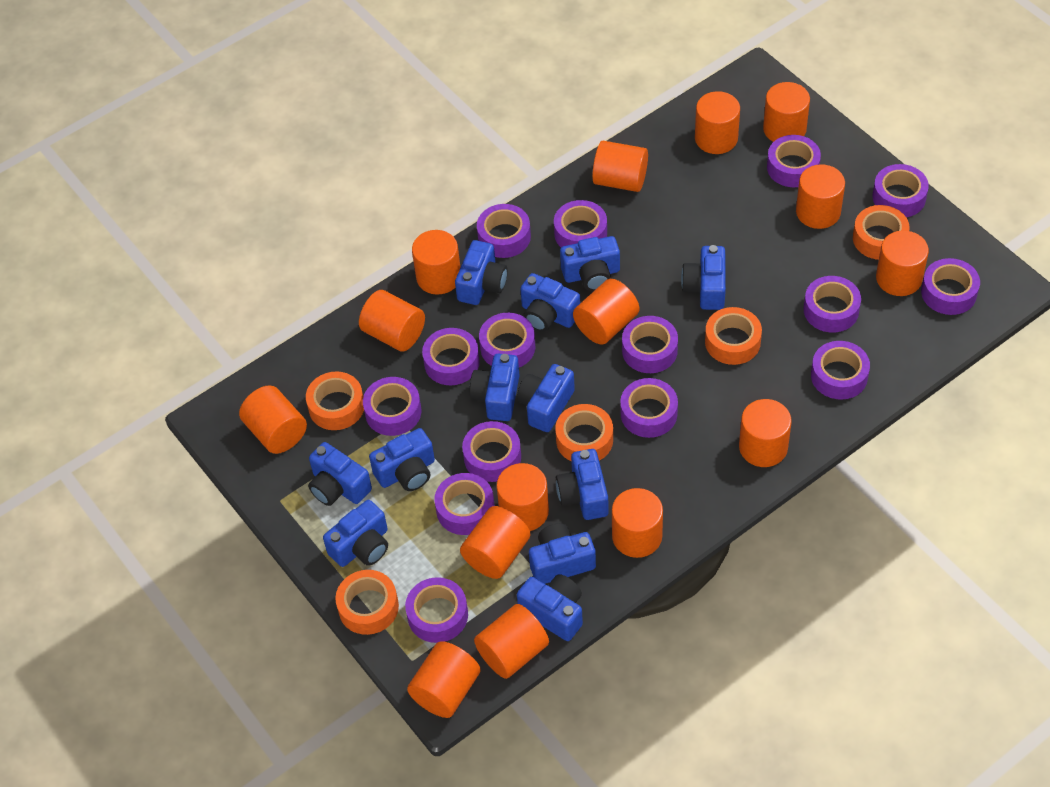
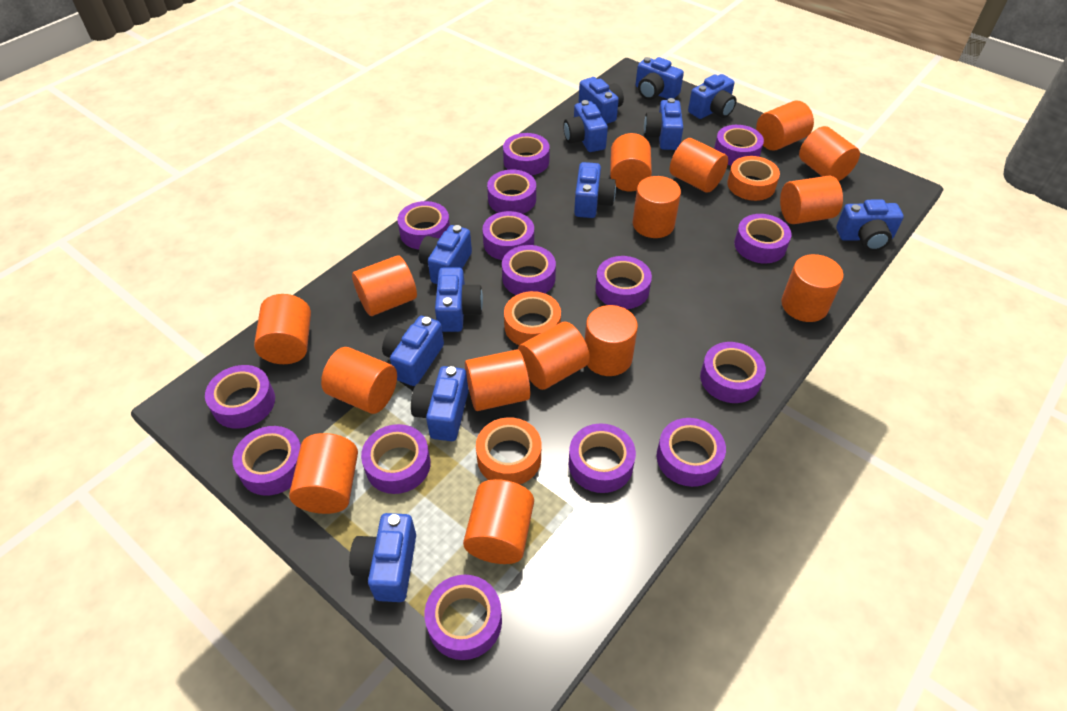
orange tape: [306,371,364,430] [335,570,399,635] [555,404,613,461] [705,307,762,365] [853,205,909,260] = 5 -> [476,417,541,484] [504,291,561,346] [727,156,780,201] = 3

